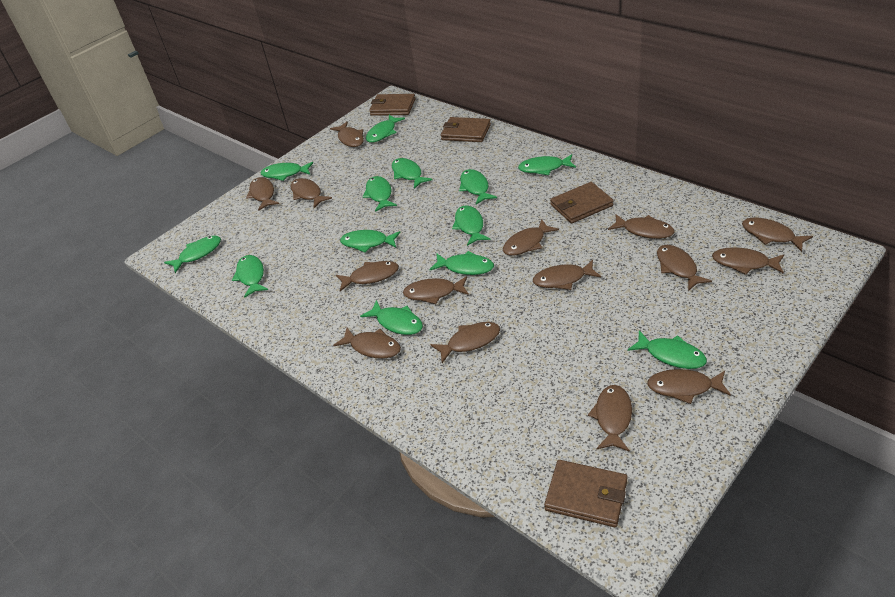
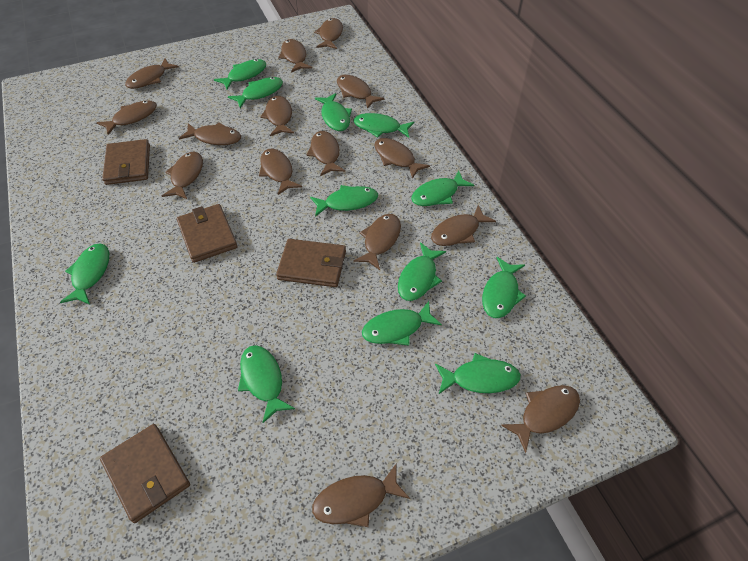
green fish: [164,236,221,273] [232,255,268,298] [260,162,313,181] [340,230,401,253] [360,300,423,335] [363,176,397,212] [366,115,405,143] [392,158,433,189] [429,251,494,275] [452,205,491,246] [459,169,497,204] [518,154,576,175] [628,331,707,369] = 13 -> [60,243,109,305] [214,59,266,90] [228,77,283,108] [238,345,295,423] [310,185,378,217] [315,93,352,131] [354,113,414,138] [362,301,442,346] [398,242,446,301] [411,170,474,206] [435,353,521,394] [482,257,526,318] = 12

